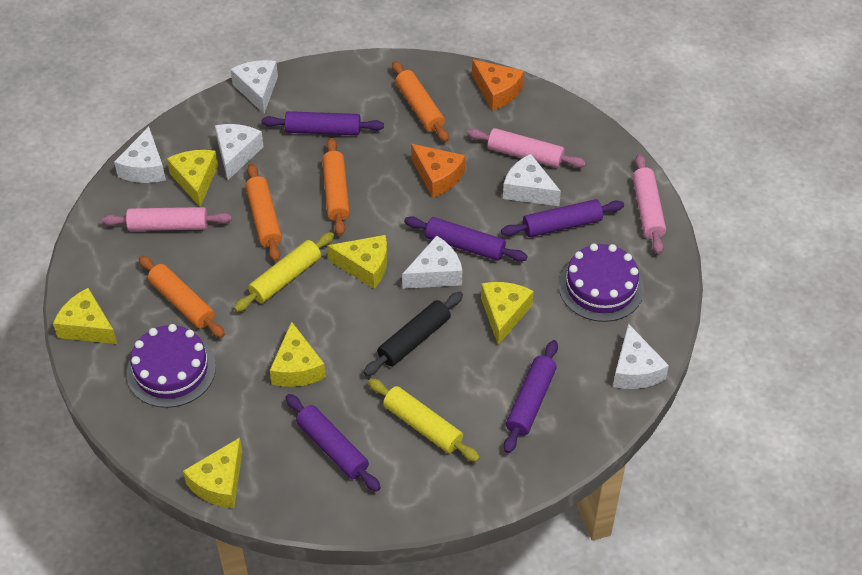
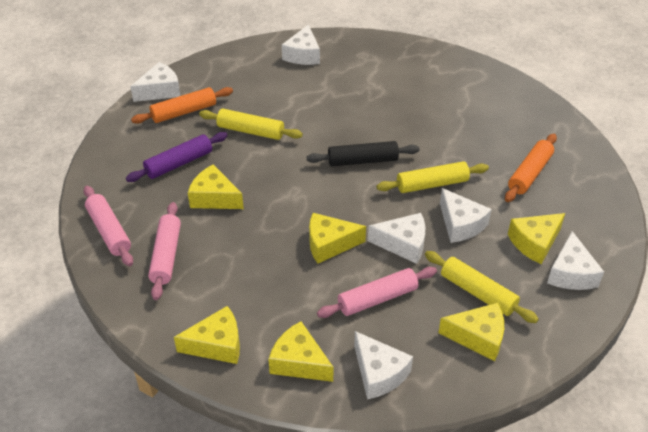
orange cheese: [411,144,465,198] [472,59,524,111] = 2 -> none = 0
orange rolling pin: [139,256,225,338] [245,164,282,262] [322,138,350,236] [392,61,449,142] = 4 -> [131,87,233,124] [505,134,557,202] = 2
purple cake: [127,324,216,408] [558,244,644,322] = 2 -> none = 0
purple rolling pin: [262,111,384,135] [286,394,381,492] [404,216,528,262] [501,199,624,237] [504,340,558,453] = 5 -> [126,132,228,182] = 1
yellow rolling pin: [234,232,334,312] [368,378,480,462] = 2 -> [199,109,303,140] [377,162,489,193] [425,251,539,323] = 3

